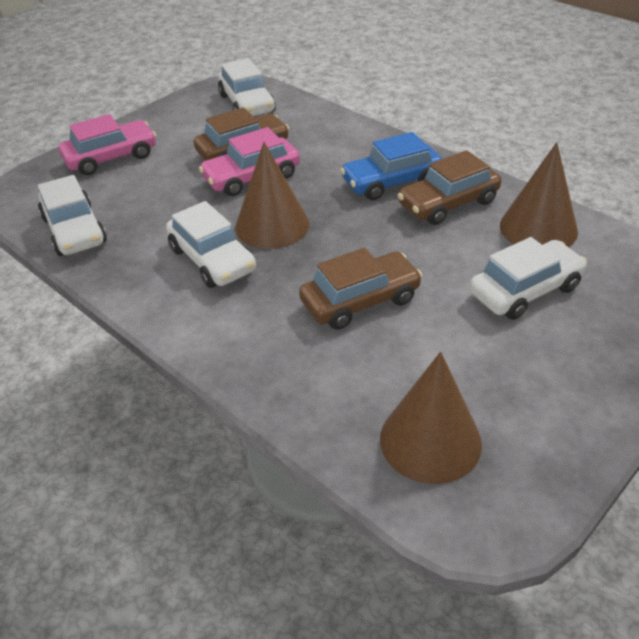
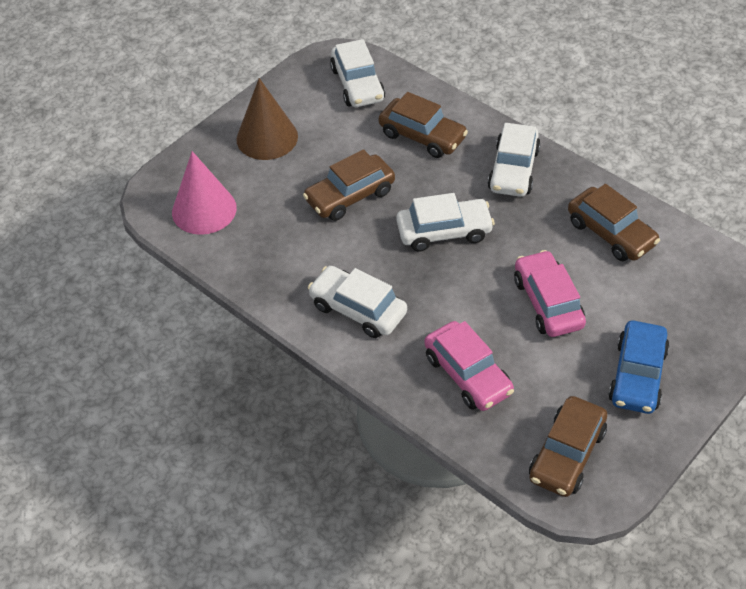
brown car: [194,107,289,161] [299,248,422,330] [397,150,501,225] = 3 -> [303,149,395,221] [379,92,468,158] [529,396,607,497] [568,184,660,261] = 4
brown cone: [235,142,309,249] [380,352,482,484] [500,142,578,247] = 3 -> [236,78,298,160] = 1
pink cone: none = 0 -> [172,151,237,235] = 1

